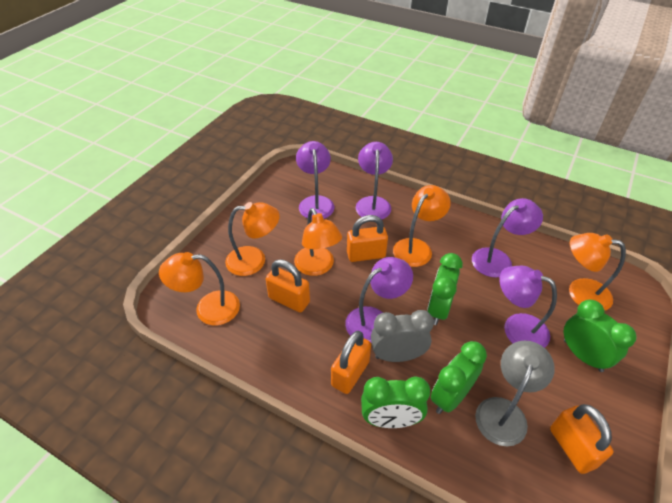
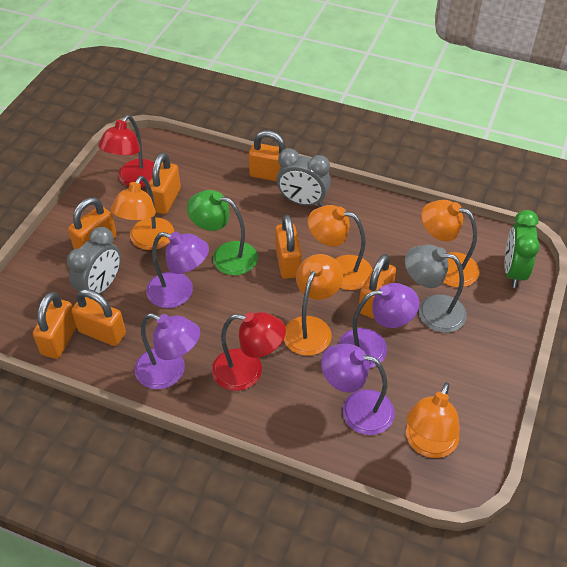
green clock: [361,376,430,428] [427,253,463,325] [431,341,487,414] [564,300,637,372] = 4 -> [504,210,540,288] = 1
green lamp: none = 0 -> [187,190,258,275] = 1
grey clock: [371,310,434,362] = 1 -> [67,227,121,299] [277,148,331,207] = 2
orange padlock: [266,259,310,313] [331,331,371,394] [347,215,388,262] [550,404,614,474] = 4 -> [33,292,77,359] [68,197,117,249] [72,289,126,346] [147,152,181,214] [249,130,287,182] [275,214,302,279] [359,254,396,319] = 7
purple lamp: [296,141,334,220] [345,257,413,343] [356,142,393,219] [472,198,543,277] [499,266,557,348] = 5 -> [134,313,200,389] [146,231,209,308] [321,344,395,435] [338,283,419,368] = 4
red lamp: none = 0 -> [98,115,154,188] [212,312,286,391] = 2

